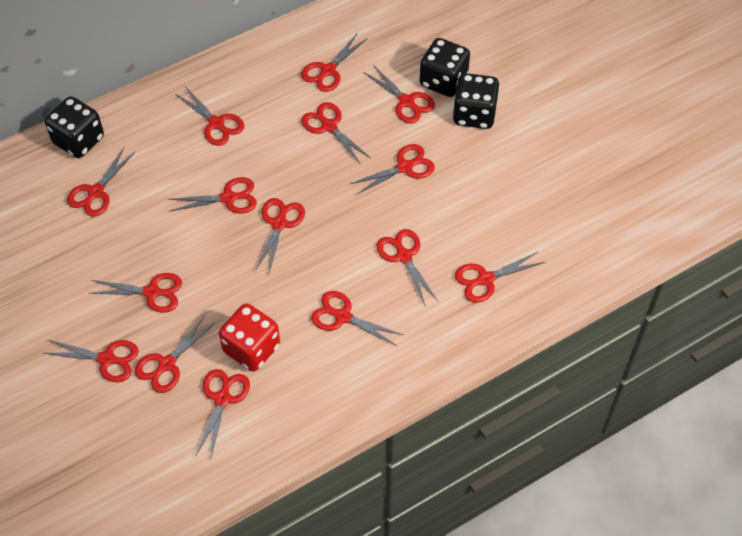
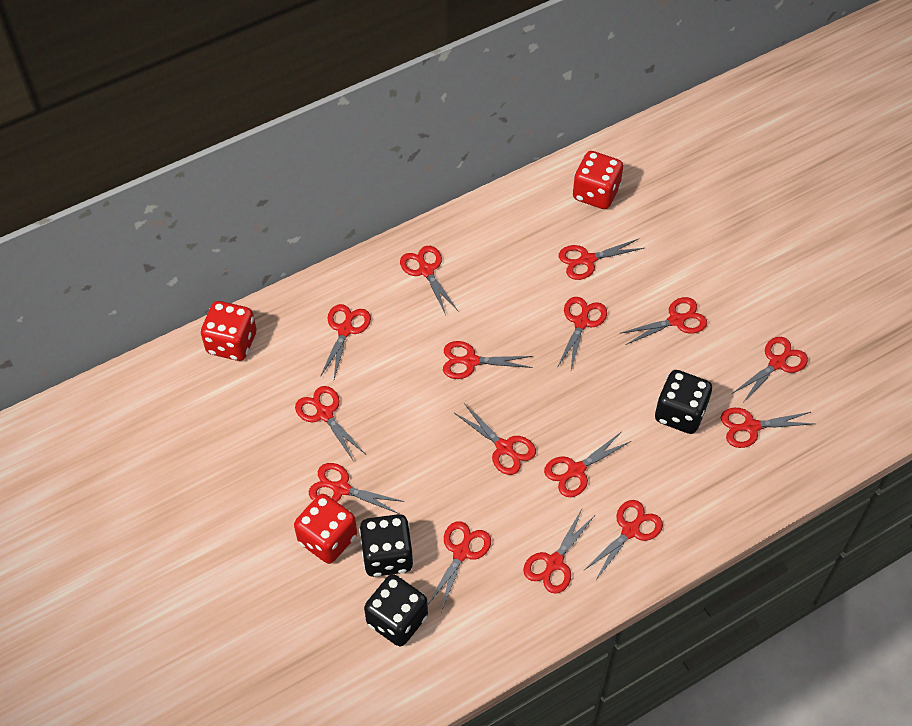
red dice: [219,304,280,371] = 1 -> [201,301,257,361] [294,494,357,564] [573,151,623,209] = 3

